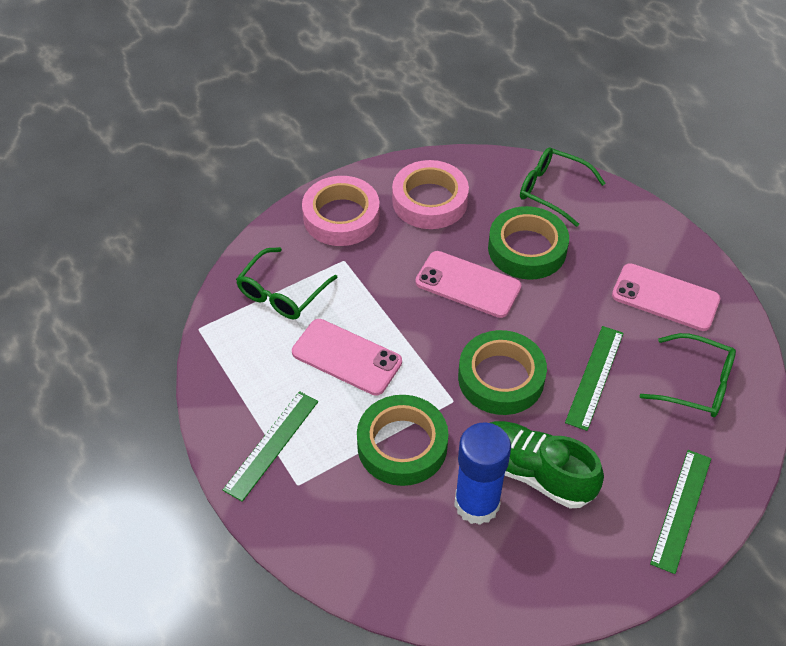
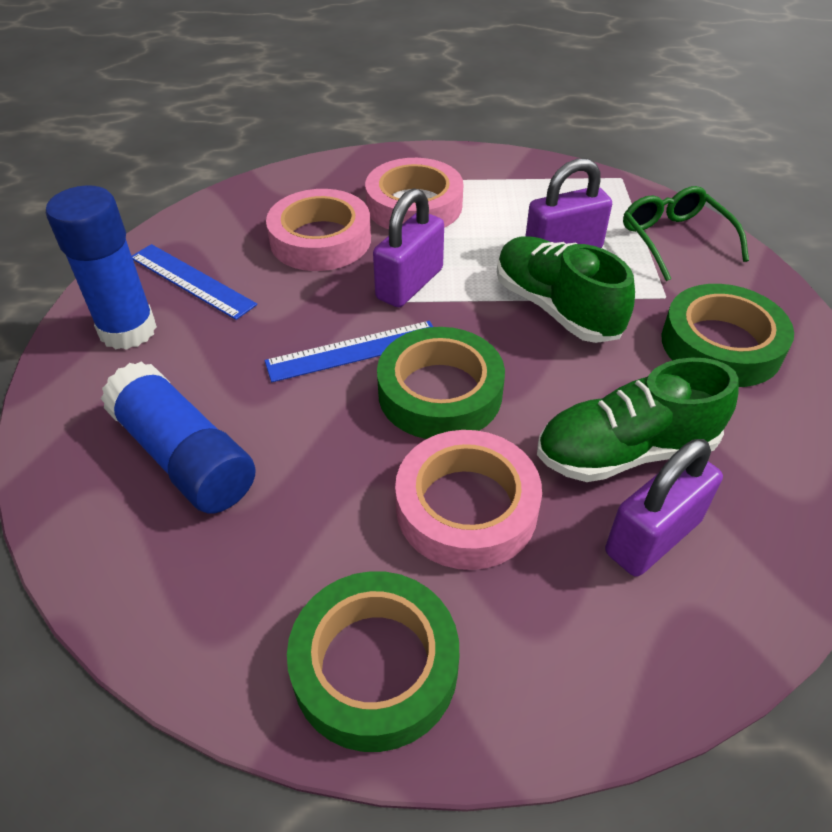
blue glue stick: [454,422,511,525] = 1 -> [46,185,157,350] [101,361,256,513] = 2
blue ruler: none = 0 -> [132,244,257,320] [265,321,433,382] = 2
green glasses: [236,247,338,319] [520,147,605,227] [640,333,736,417] = 3 -> [623,186,749,281] = 1
green ruler: [223,391,318,502] [565,326,624,431] [650,450,711,574] = 3 -> none = 0
green shoe: [490,421,604,509] = 1 -> [497,237,635,343] [537,357,739,482] = 2
pink phone: [292,319,402,396] [415,251,521,318] [612,263,720,331] = 3 -> none = 0
pink tape: [302,176,380,246] [392,160,469,229] = 2 -> [266,189,371,271] [365,158,464,230] [395,430,542,570] = 3
purple padlock: none = 0 -> [373,188,444,307] [525,158,612,248] [605,439,723,577] = 3

